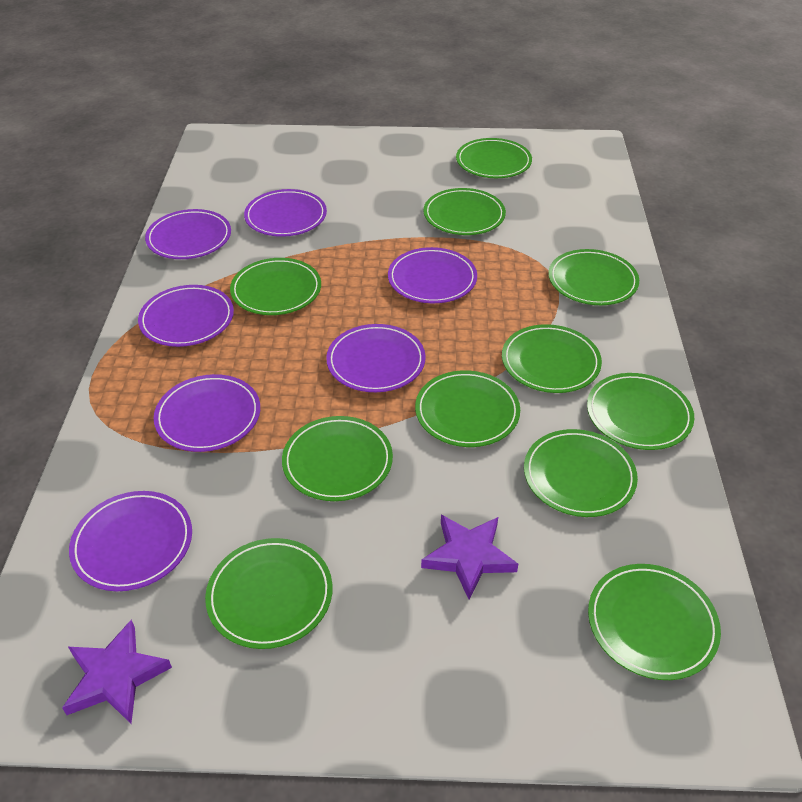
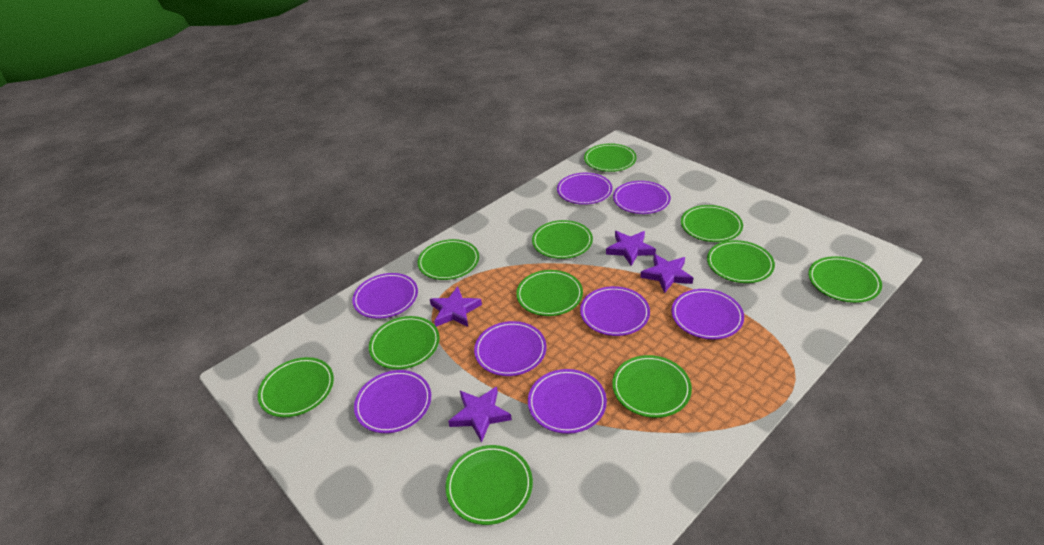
purple plate: [69,491,192,591] [138,285,234,347] [145,209,231,259] [153,374,260,452] [244,189,327,237] [326,324,426,392] [388,247,477,303] = 7 -> [352,273,418,319] [354,370,431,433] [474,321,547,376] [528,369,607,434] [557,173,613,205] [580,286,650,336] [613,181,671,214] [672,289,744,340] = 8
purple star: [62,620,172,724] [421,515,518,600] = 2 -> [430,286,482,327] [448,386,512,443] [606,231,656,266] [640,254,693,293] = 4

